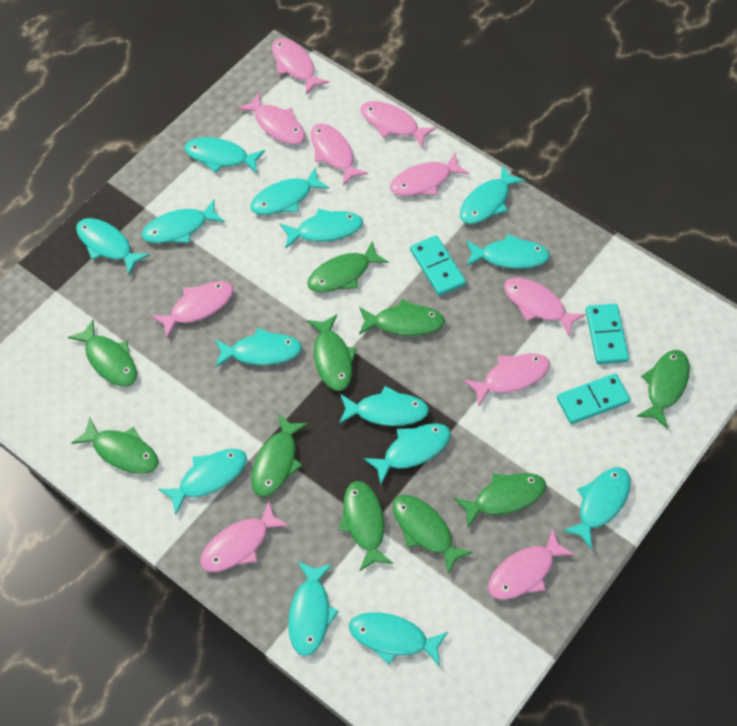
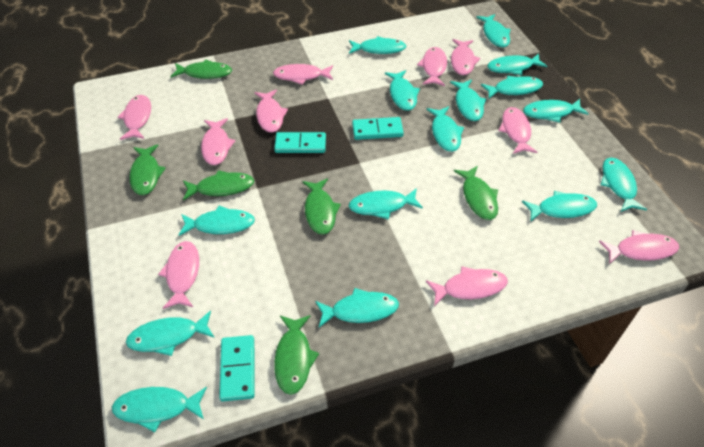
green fish: [68,320,137,386] [72,417,159,474] [251,414,308,497] [307,240,389,292] [307,314,357,391] [338,481,393,571] [359,299,445,336] [393,495,473,574] [454,473,546,528] [637,350,690,429] = 10 -> [130,144,166,195] [170,60,232,79] [183,170,254,201] [274,315,319,395] [302,178,341,235] [454,166,498,220] = 6
turquoise fish: [76,218,150,275] [142,200,225,243] [158,449,247,515] [185,137,265,174] [215,328,302,367] [250,168,330,215] [280,209,363,249] [288,561,339,656] [339,386,429,426] [349,612,448,666] [363,423,451,485] [460,165,525,224] [466,234,550,269] [562,467,631,550] = 14 -> [112,387,207,432] [126,311,214,356] [179,206,255,236] [315,288,399,327] [348,188,423,220] [349,36,406,54] [385,70,420,111] [426,106,464,152] [450,80,486,121] [476,14,511,48] [481,76,543,99] [487,53,547,75] [522,191,597,222] [523,99,589,122] [601,158,647,212] = 15

